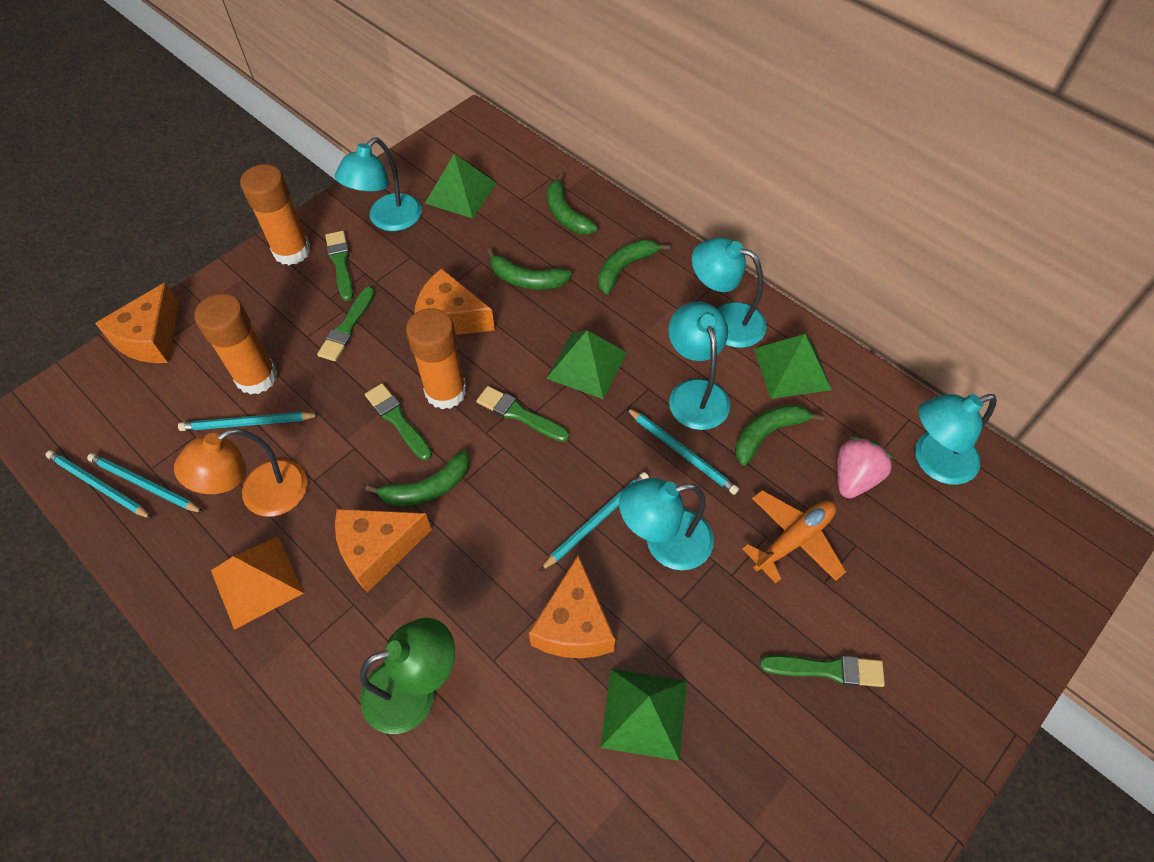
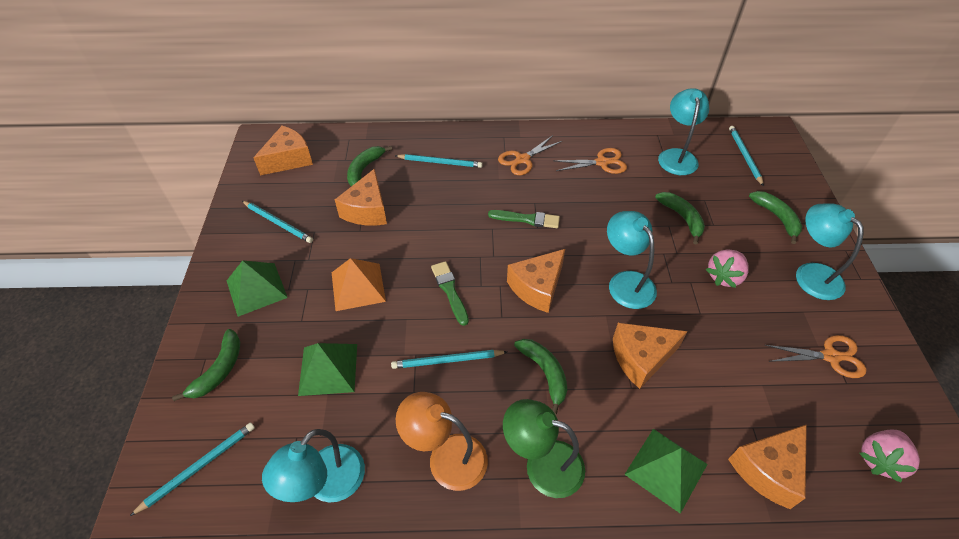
green brush: [317,287,375,361] [325,231,353,301] [365,383,432,460] [476,386,569,442] [760,655,885,687] = 5 -> [431,261,469,326] [488,210,560,228] = 2
green pyramid: [425,154,497,219] [546,330,627,399] [600,669,687,761] [754,334,832,399] = 4 -> [227,260,288,317] [298,343,357,396] [624,429,708,514] = 3
orange cheese: [95,282,179,363] [335,509,432,593] [414,268,495,335] [529,555,615,658] = 4 -> [253,126,313,175] [335,169,387,226] [507,249,565,313] [613,323,688,389] [728,424,807,509] = 5
orange glue stick: [195,294,278,395] [240,164,311,265] [406,308,467,409] = 3 -> none = 0
orange plane: [742,490,846,583] = 1 -> none = 0
orange scissors: none = 0 -> [498,135,562,175] [554,148,627,174] [765,335,867,378] = 3
pink strawberry: [837,436,894,498] = 1 -> [706,250,749,288] [859,430,920,483] = 2
turquoise lamp: [335,137,422,231] [619,478,714,570] [668,302,730,430] [692,238,767,348] [915,394,997,485] = 5 -> [262,429,365,503] [607,211,657,309] [658,88,709,175] [796,203,864,300] = 4

